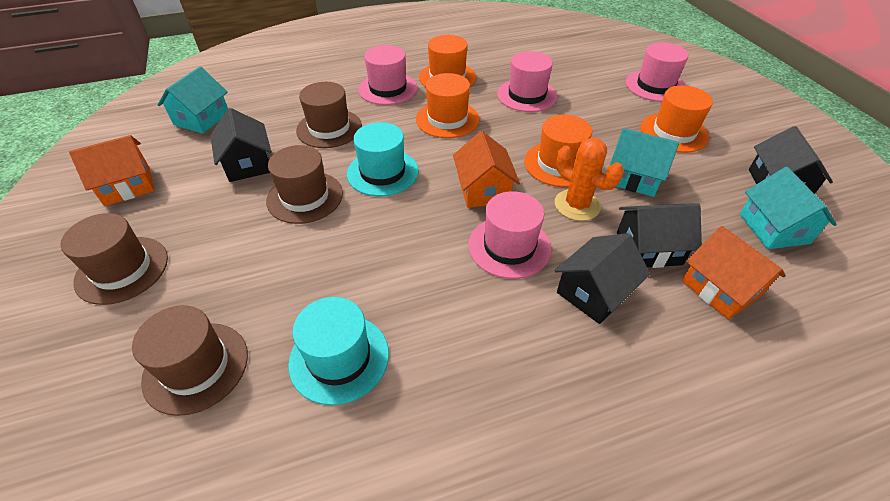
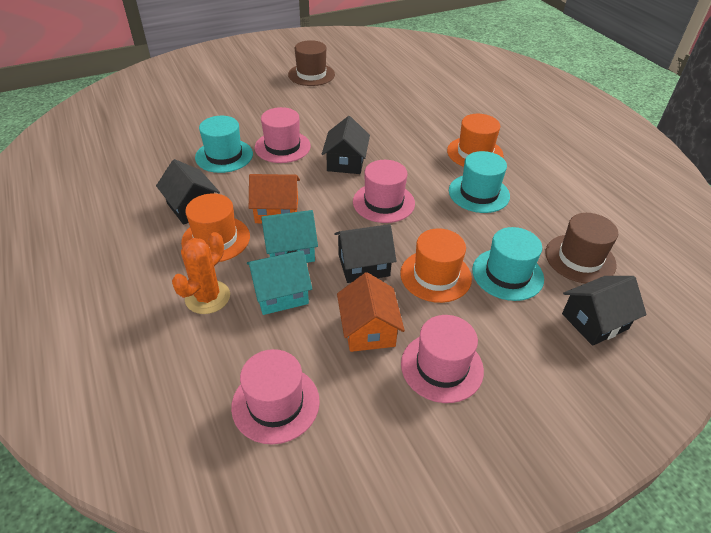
brown hat: [60,213,168,305] [132,305,248,416] [266,145,343,224] [296,82,362,148] = 4 -> [288,40,335,86] [545,213,618,283] = 2
orange hat: [416,73,480,138] [419,35,476,87] [524,114,592,187] [640,85,713,153] = 4 -> [181,193,250,262] [400,228,472,303] [447,114,504,167] = 3
orange house: [69,135,155,206] [453,131,520,208] [682,226,786,319] = 3 -> [249,174,300,223] [337,272,405,352] = 2
turquoise hat: [288,297,389,405] [347,122,418,196] = 2 -> [195,116,253,173] [449,151,510,213] [472,227,544,301] = 3
turquoise house: [158,67,228,134] [610,128,679,197] [740,167,837,249] = 3 -> [247,250,312,315] [261,210,318,263] = 2

